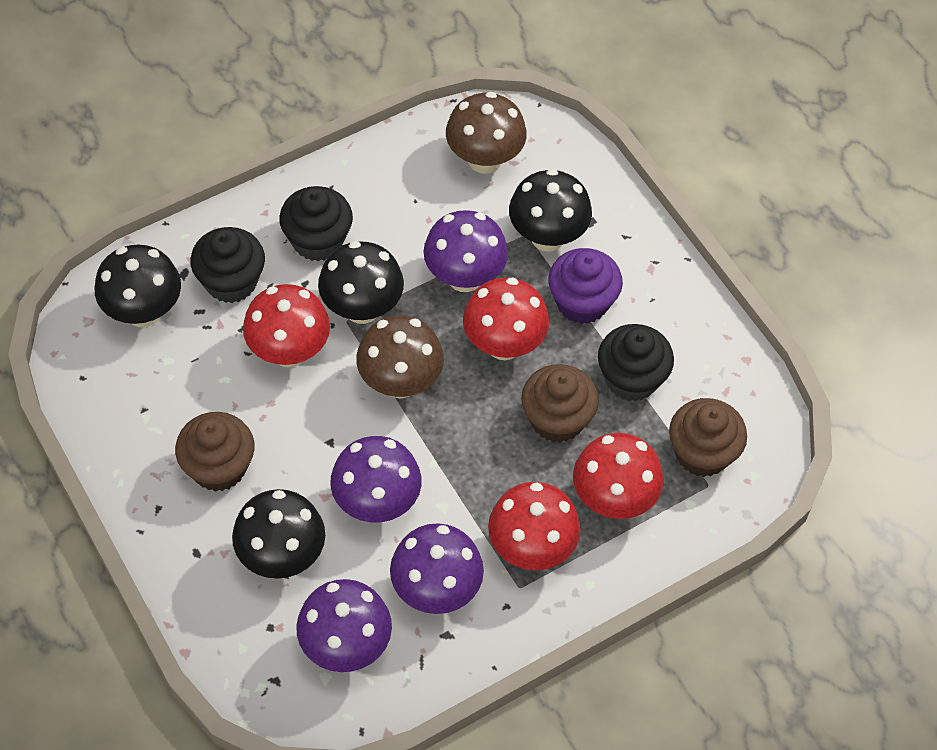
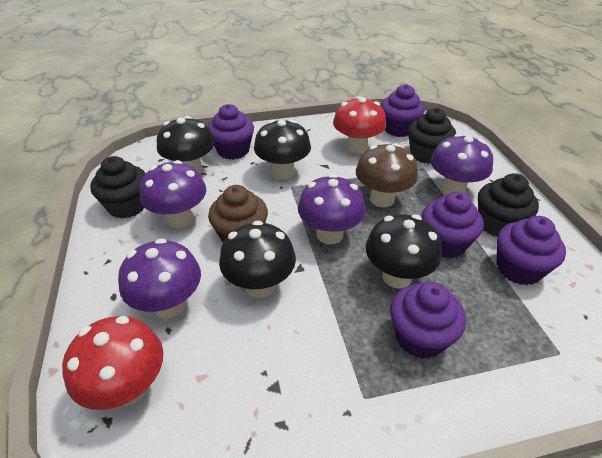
brown cupcake: [175,412,255,492] [521,364,599,443] [669,398,747,477] = 3 -> [208,185,268,242] = 1
brown mushroom: [356,315,444,398] [446,92,527,174] = 2 -> [356,143,418,207] = 1
purple cupcake: [548,248,623,324] = 1 -> [208,104,254,160] [381,84,425,137] [390,282,466,359] [422,192,484,258] [497,216,566,285] = 5
red mushroom: [243,284,330,367] [463,278,549,360] [488,482,581,570] [573,433,664,519] = 4 -> [62,316,163,410] [333,96,386,154] = 2

